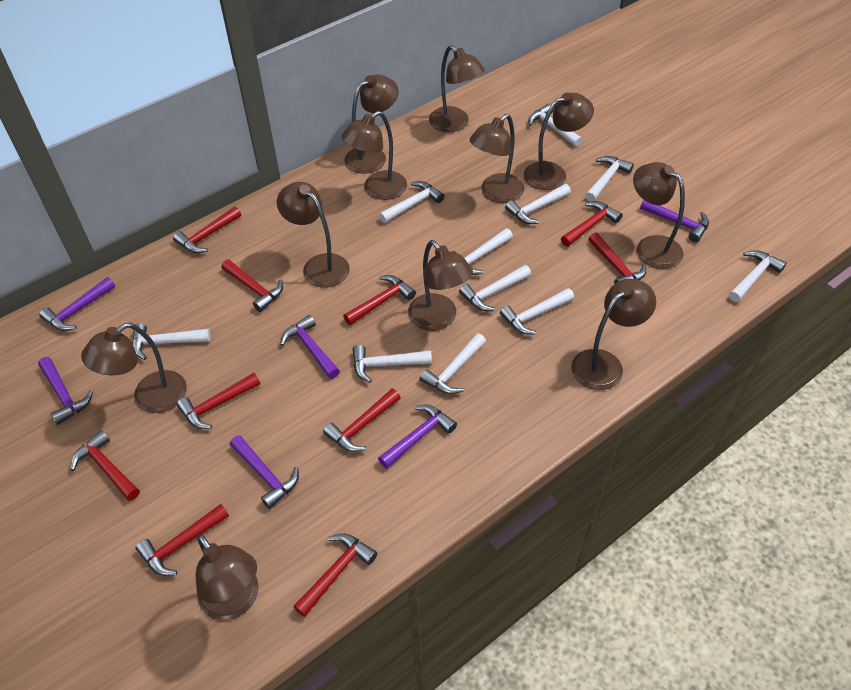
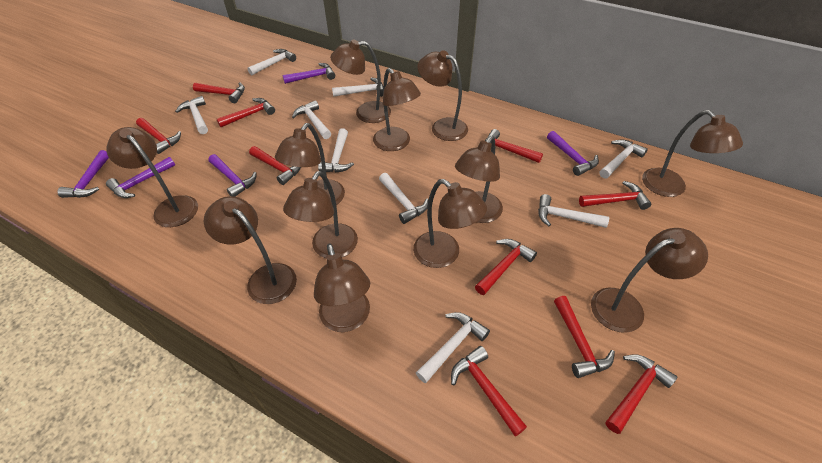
brown lamp: [81,323,187,413] [196,534,259,620] [277,182,350,288] [341,111,407,200] [344,74,399,174] [408,240,473,331] [429,45,485,132] [469,114,524,203] [524,93,594,190] [571,278,656,390] [633,162,685,269] = 11 -> [106,127,198,227] [204,196,297,304] [275,123,345,205] [283,171,358,258] [314,243,370,332] [330,39,391,123] [373,68,421,151] [413,179,487,268] [417,50,468,141] [455,136,503,223] [591,228,708,333] [642,110,743,197] = 12
purple hammer: [38,357,93,425] [39,277,115,331] [230,435,299,509] [280,315,340,379] [378,404,457,469] [640,200,709,242] = 6 -> [57,150,109,198] [106,157,175,198] [208,154,257,197] [283,63,335,84] [547,131,599,176] = 5
white hammer: [132,323,210,360] [352,345,432,383] [379,181,444,223] [420,333,486,394] [451,228,513,275] [459,265,531,311] [500,288,574,335] [505,184,571,224] [528,103,582,147] [585,156,634,202] [729,250,786,302] = 11 -> [175,96,208,134] [247,49,296,75] [292,100,331,139] [318,128,354,173] [332,77,383,97] [379,173,429,224] [416,312,490,383] [538,194,609,228] [599,140,648,178] = 9

